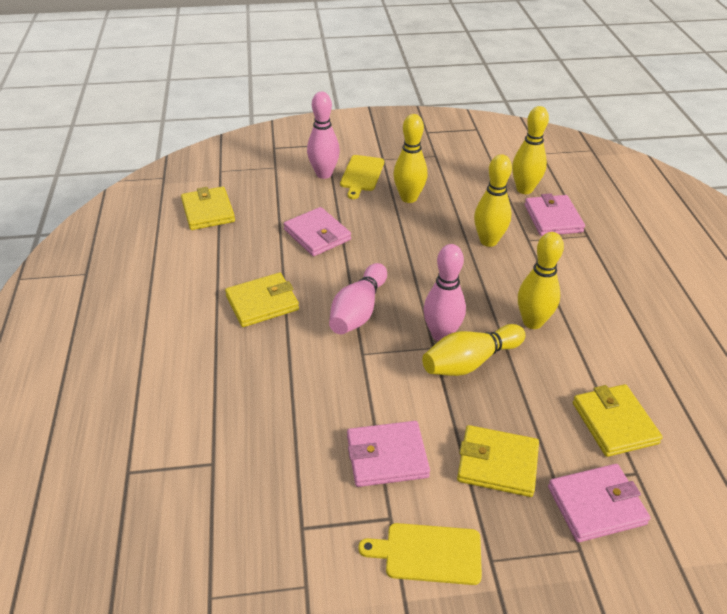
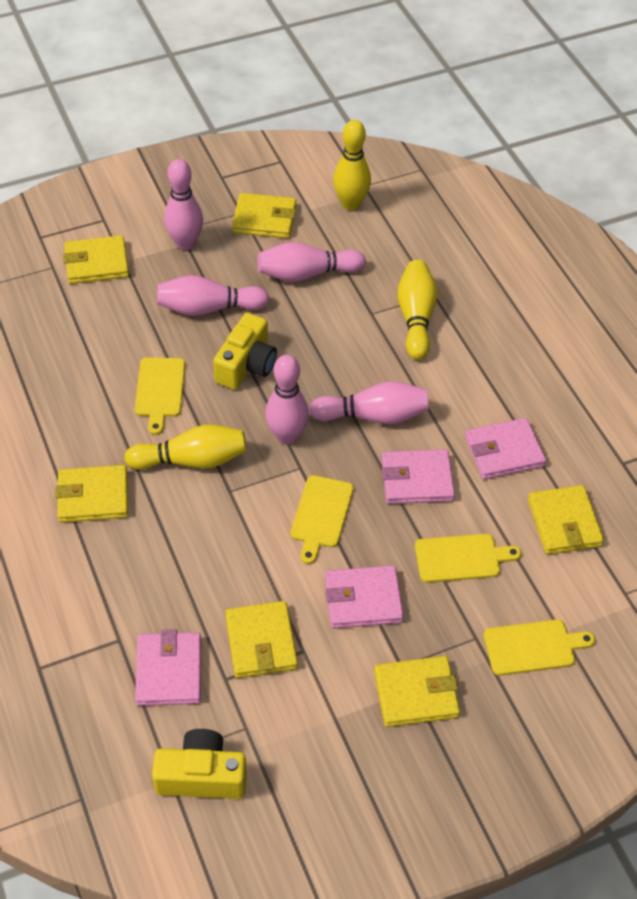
pink bowling pin: [307,92,340,179] [329,263,387,334] [423,244,466,341] = 3 -> [157,275,269,316] [164,159,203,250] [257,242,366,282] [265,355,309,445] [309,381,429,424] = 5
yellow bowling pin: [393,114,427,203] [422,324,525,376] [474,154,512,247] [512,106,549,194] [518,232,564,329] = 5 -> [124,424,247,470] [333,120,371,211] [397,260,438,360] = 3
yellow camera: none = 0 -> [152,729,247,799] [213,313,277,390] = 2
yellow cutting board: [340,155,384,199] [358,523,482,585] = 2 -> [135,358,185,435] [290,475,354,564] [415,534,521,583] [483,619,595,676] = 4
yellow wallet: [181,186,235,230] [225,273,299,327] [457,425,539,497] [573,384,663,457] = 4 -> [55,465,128,523] [63,235,129,284] [225,601,298,678] [232,193,296,238] [374,656,460,727] [528,485,604,554] = 6

